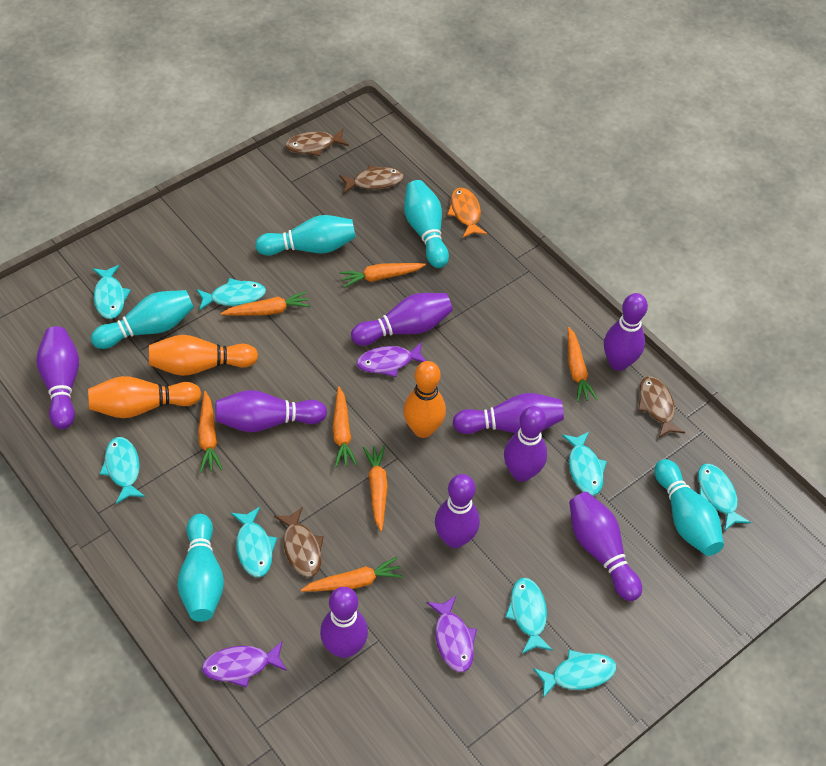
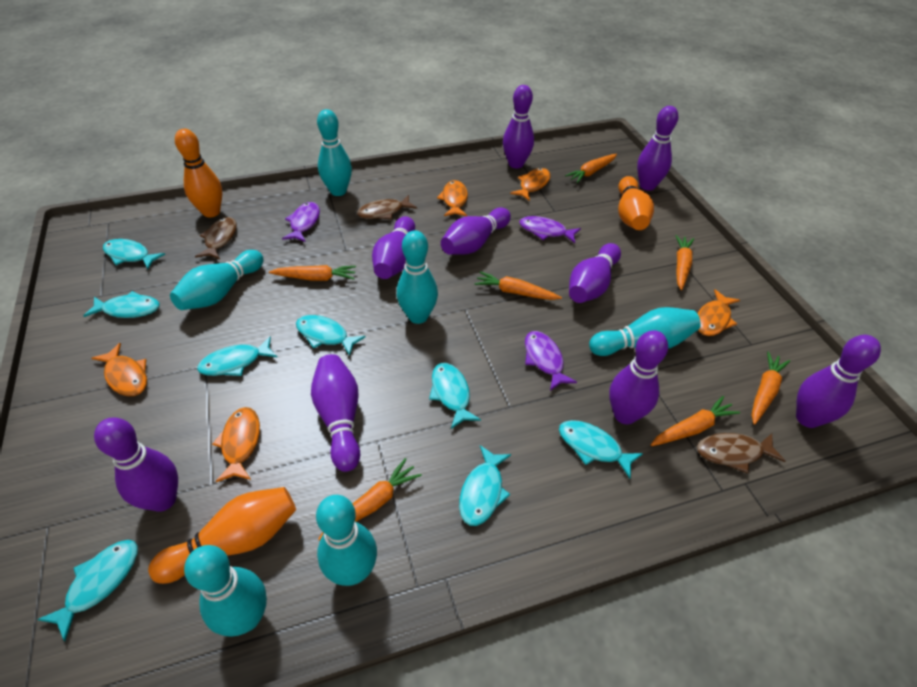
brown fish: [274,507,324,577] [285,129,349,156] [339,165,404,193] [638,376,685,438] = 4 -> [195,217,237,259] [357,195,417,219] [697,433,785,473] = 3
orange fish: [447,187,487,238] = 1 -> [92,343,147,396] [212,407,260,482] [437,180,468,216] [510,168,551,201] [697,289,740,336] = 5
turquoise bowling pin: [91,290,194,349] [177,514,224,622] [255,215,356,256] [404,180,449,268] [654,459,724,556] = 5 -> [170,250,264,310] [184,545,267,637] [316,495,377,586] [317,109,352,196] [397,230,438,324] [589,307,701,356] = 6

